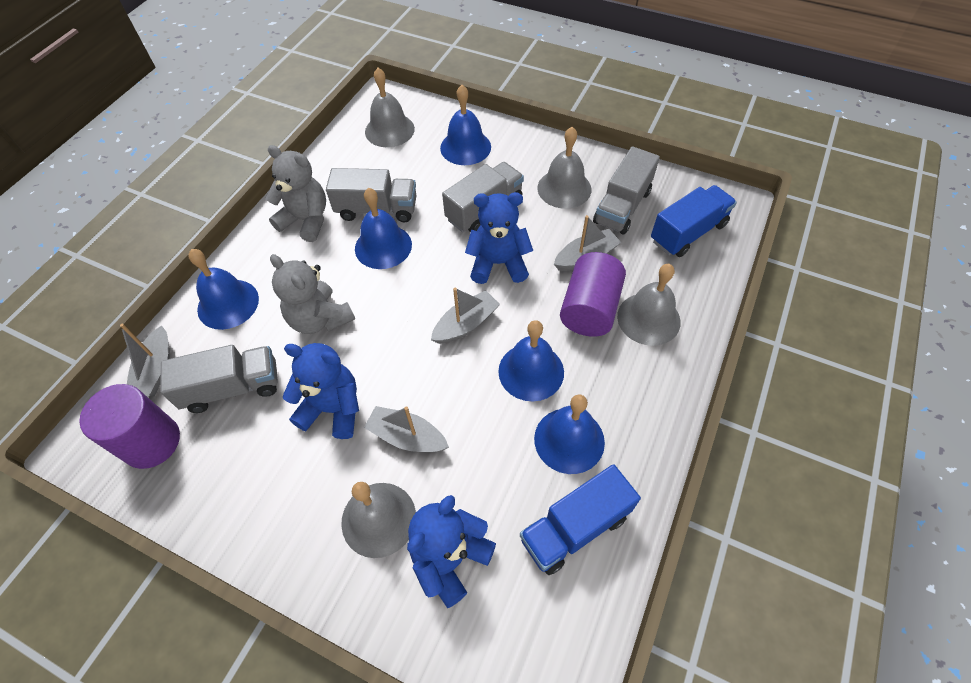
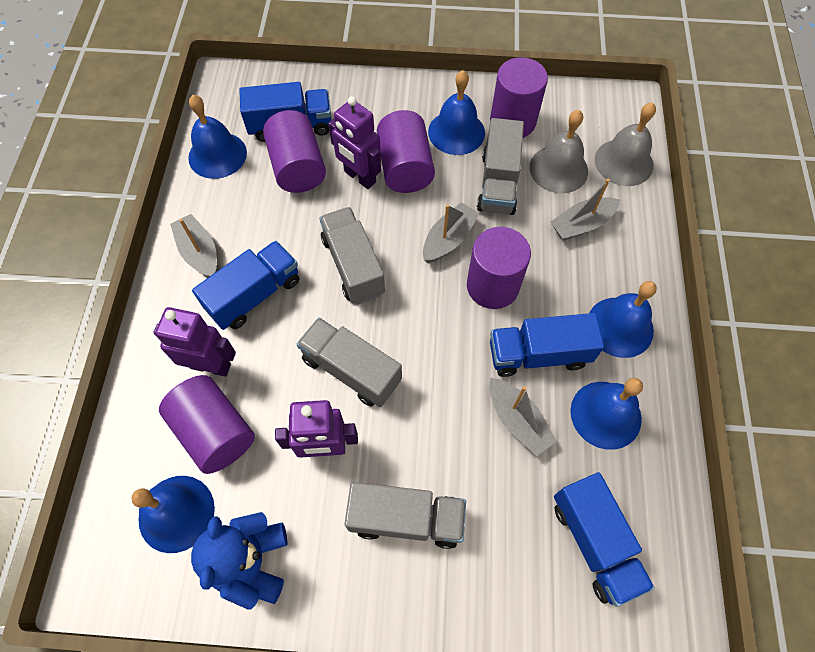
blue teddy bear: [283,343,359,439] [407,495,496,608] [465,192,533,284] = 3 -> [191,512,288,610] = 1
blue truck: [520,464,641,575] [651,185,737,257] = 2 -> [192,241,299,330] [239,82,331,142] [490,313,604,377] [554,472,655,607] = 4
grey bell: [341,482,416,558] [365,68,415,147] [537,127,591,209] [617,264,681,346] = 4 -> [529,110,588,193] [595,102,656,186] = 2
grey teddy bear: [265,145,326,242] [270,254,355,334] = 2 -> none = 0
purple cylinder: [79,384,180,469] [560,252,626,337] = 2 -> [159,375,255,474] [263,110,326,193] [377,110,435,193] [467,227,531,309] [490,57,548,138] = 5
purple robot: none = 0 -> [153,307,236,377] [275,400,358,458] [328,96,381,189] = 3

